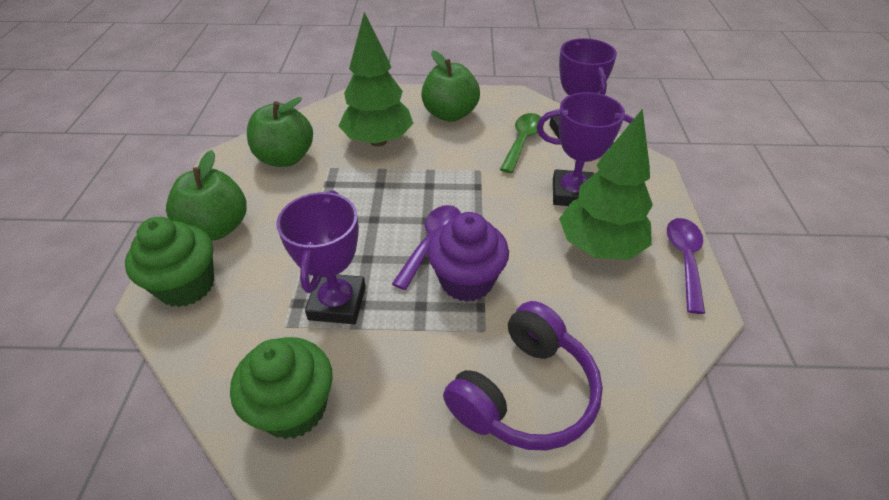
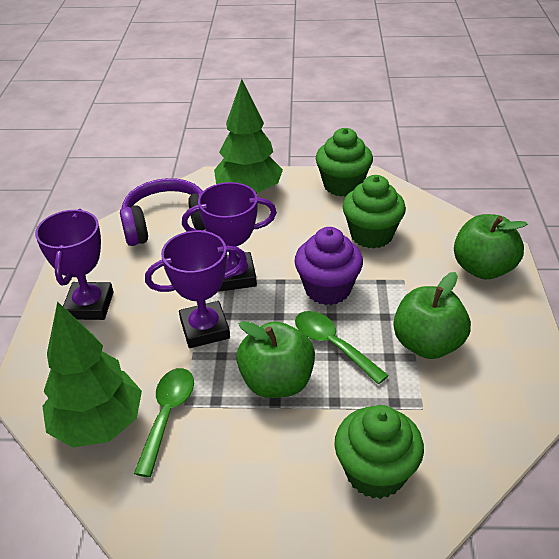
green cupcake: [125,217,214,307] [230,337,333,439] = 2 -> [316,128,373,197] [334,405,424,499] [343,175,406,248] = 3
green spoon: [500,113,544,173] = 1 -> [134,368,194,477] [295,311,389,384] = 2
purple spoon: [392,205,461,290] [667,218,705,314] = 2 -> none = 0

